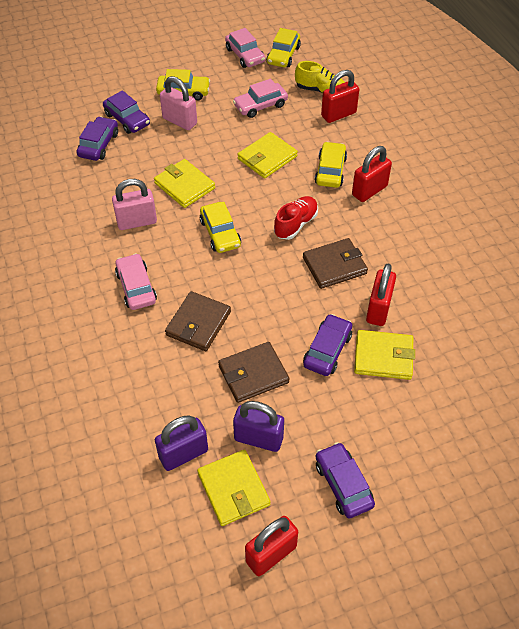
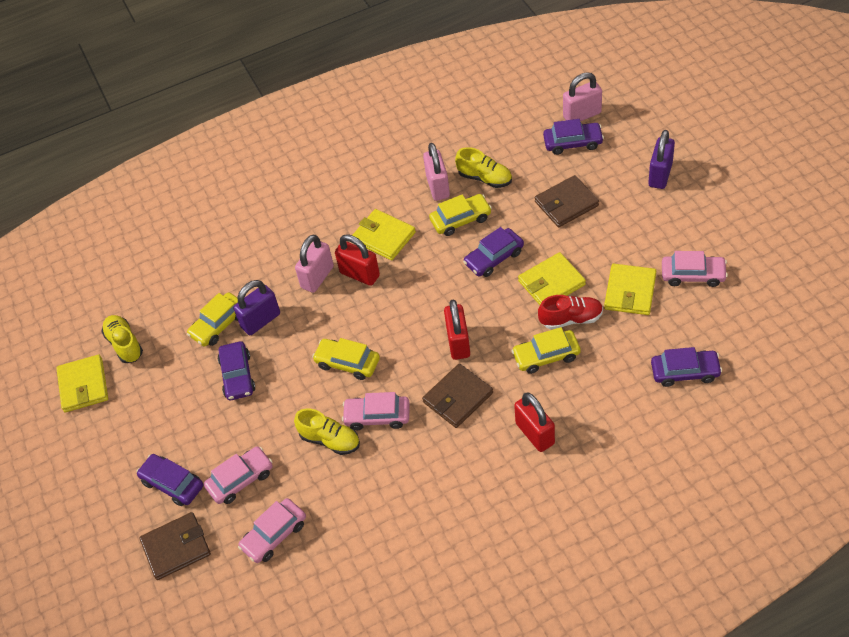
pink car: [115,253,157,310] [225,28,265,68] [233,79,288,118] = 3 -> [204,446,273,504] [238,498,306,563] [342,392,410,430] [662,251,728,287] = 4
pink padlock: [112,179,157,230] [160,76,197,130] = 2 -> [295,235,334,293] [423,143,450,201] [563,72,602,121] = 3
purple car: [77,116,118,161] [103,90,150,134] [303,314,352,376] [316,442,375,518] = 4 -> [136,454,203,506] [218,341,255,400] [463,227,524,277] [543,119,604,155] [651,347,722,387] = 5
red padlock: [245,516,298,576] [321,70,359,123] [352,146,392,202] [366,263,396,326] = 4 -> [335,234,380,286] [444,299,470,360] [514,393,555,452] = 3
yellow shoe: [295,61,345,93] = 1 -> [101,315,143,363] [294,409,360,455] [455,147,512,188] = 3

